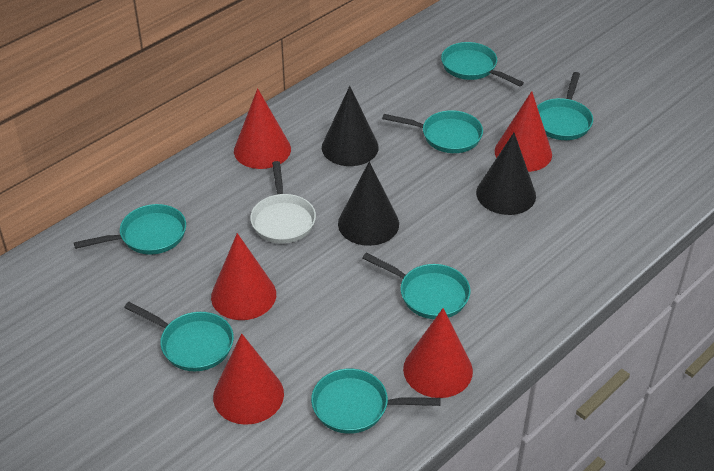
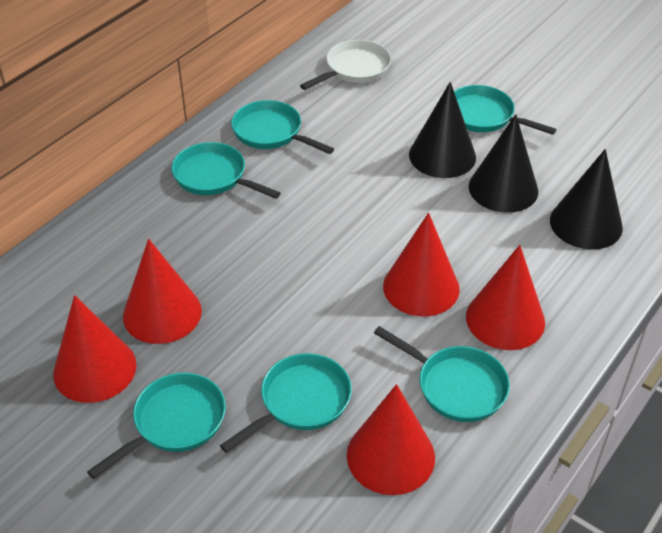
turquoise pan: [74,204,186,255] [124,302,234,371] [311,369,441,434] [362,253,471,319] [382,110,483,153] [441,42,524,86] [537,72,593,140] = 7 -> [87,373,226,479] [172,142,281,199] [220,353,352,453] [231,100,334,154] [374,326,510,422] [454,85,557,135] = 6

